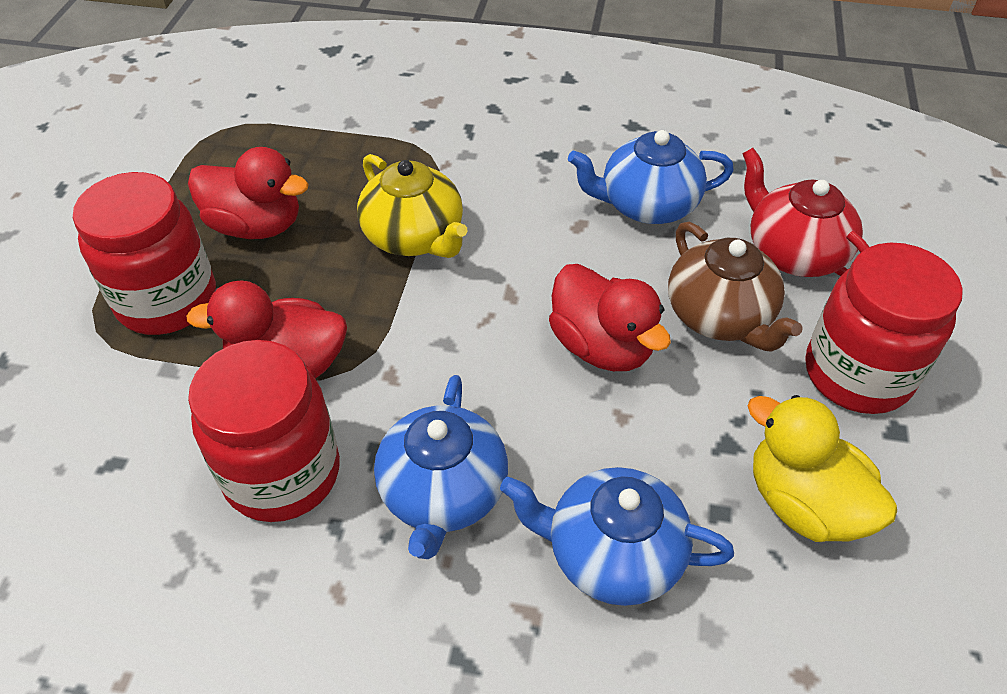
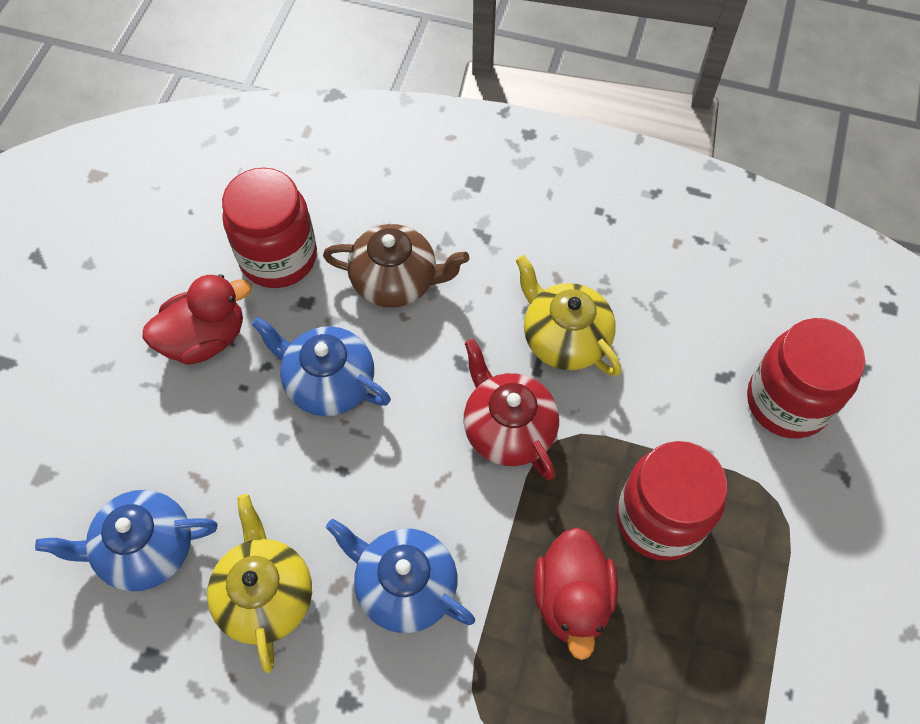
red duck: [186,281,347,379] [188,147,309,239] [549,264,671,371] = 3 -> [143,274,252,365] [534,527,618,660] = 2
yellow duck: [747,395,897,542] = 1 -> none = 0
yellow teapot: [357,154,468,258] = 1 -> [207,494,312,673] [516,255,622,377] = 2

